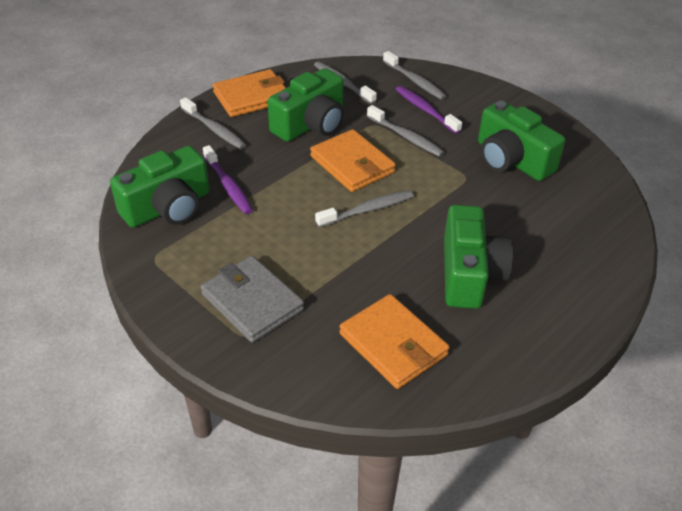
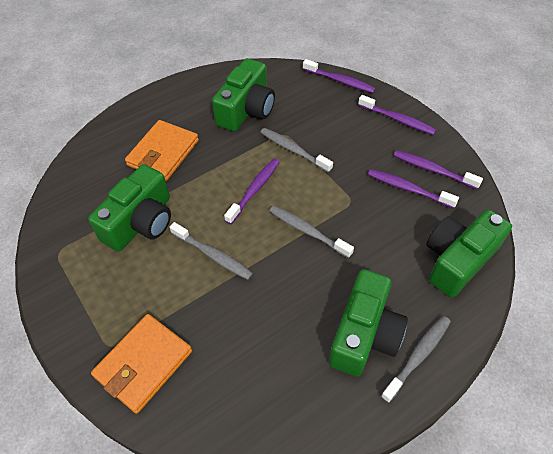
grey toothbrush: [180,97,246,149] [314,61,377,104] [315,190,414,227] [367,105,444,157] [383,51,446,100] = 5 -> [169,222,253,280] [260,128,333,173] [269,205,354,258] [381,316,451,403] = 4
grey wallet: [201,256,304,343] = 1 -> none = 0
orange wallet: [213,69,286,117] [310,129,396,192] [339,294,450,389] = 3 -> [91,314,192,414] [125,120,199,181] = 2
purple toothbrush: [203,145,253,214] [395,86,462,134] = 2 -> [224,159,279,224] [303,59,376,93] [358,95,436,135] [368,169,459,209] [394,150,483,189] = 5

